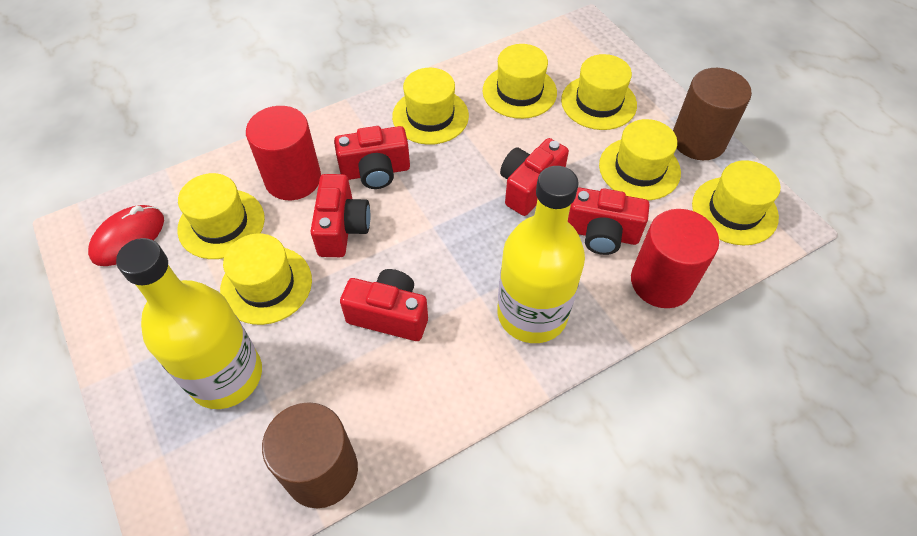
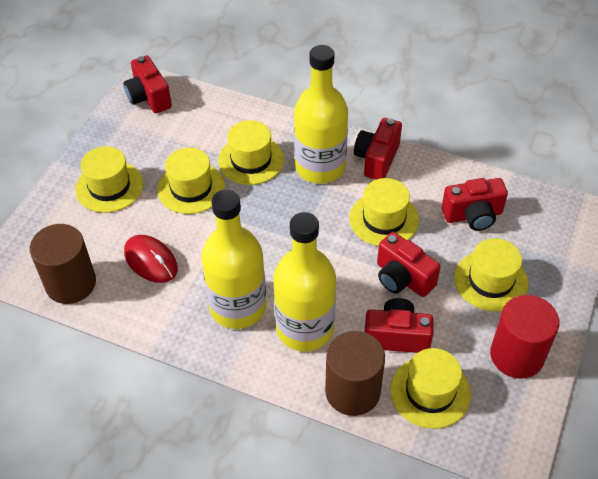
red cylinder: [246,106,321,200] [631,209,719,308] = 2 -> [490,295,559,379] = 1
yellow bottle: [116,238,262,409] [497,166,585,343] = 2 -> [201,189,266,329] [273,212,336,351] [294,45,348,184] = 3
yellow hat: [177,173,265,259] [220,234,312,325] [392,68,469,145] [483,44,557,119] [561,54,637,130] [599,119,681,201] [692,160,781,245] = 7 -> [75,146,143,213] [157,148,225,214] [218,120,284,185] [349,178,419,246] [390,348,471,429] [454,238,529,311] = 6

